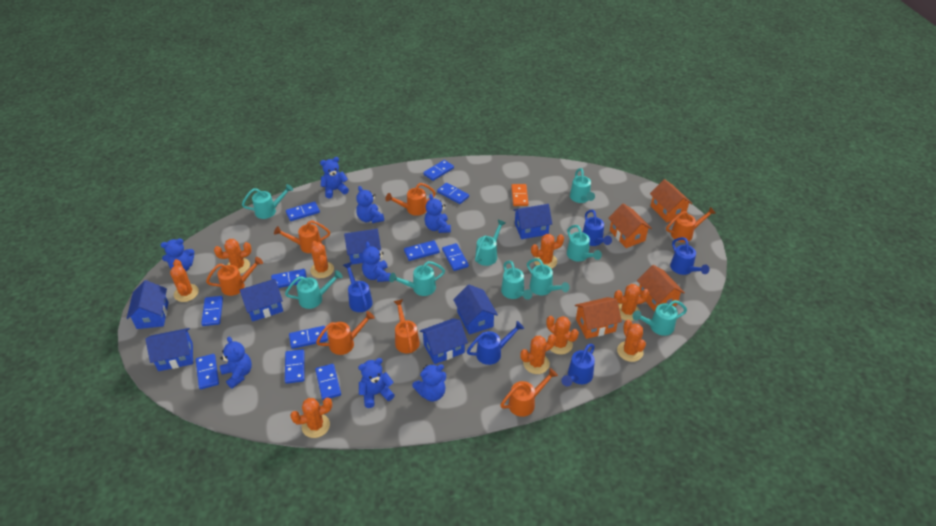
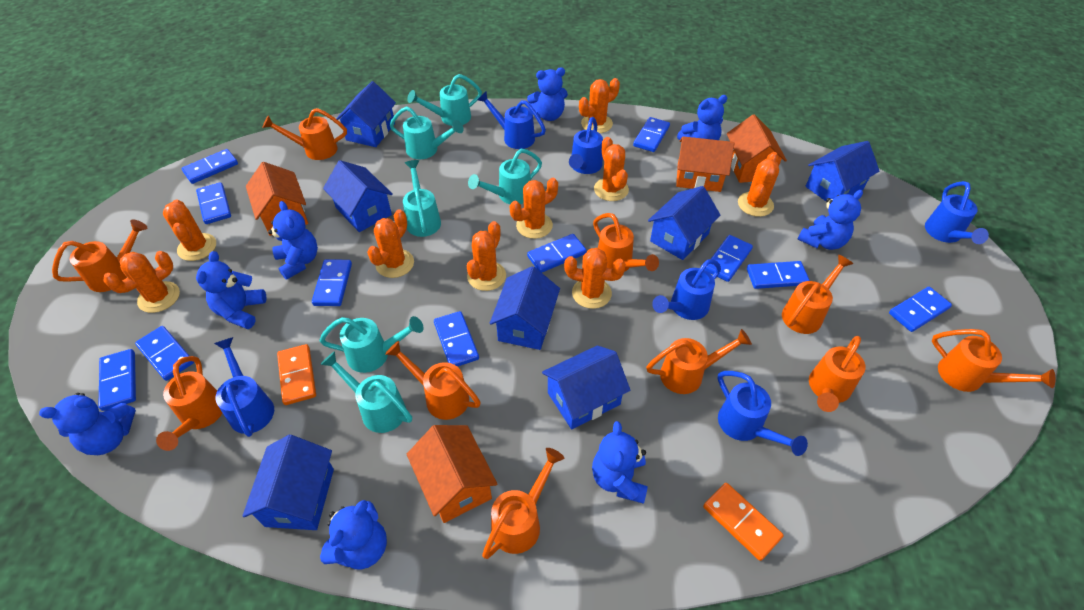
blue watering can: [343,262,373,312] [467,321,524,365] [561,344,595,387] [583,210,612,246] [670,237,709,275] = 5 -> [214,337,274,437] [477,91,546,149] [569,117,603,174] [652,259,721,320] [718,371,808,456] [925,181,989,244] = 6
orange domino: [511,184,529,206] = 1 -> [277,344,316,405] [703,483,784,561] = 2
orange watering can: [206,257,263,296] [274,220,330,253] [316,311,375,355] [385,183,436,216] [393,299,420,353] [500,368,558,417] [666,207,716,242] = 7 -> [52,220,147,292] [156,356,222,451] [262,108,347,160] [385,341,481,420] [482,448,564,559] [593,213,659,272] [646,329,752,394] [782,255,853,334] [809,336,866,412] [932,329,1055,392] = 10
turquoise watering can: [242,184,293,219] [285,270,343,309] [389,261,445,296] [475,220,505,266] [501,261,532,300] [527,258,569,295] [567,225,602,262] [570,168,595,203] [632,300,687,336] = 9 -> [320,316,424,373] [320,351,412,433] [390,106,464,159] [403,160,441,237] [407,74,482,126] [468,149,542,204] = 6

